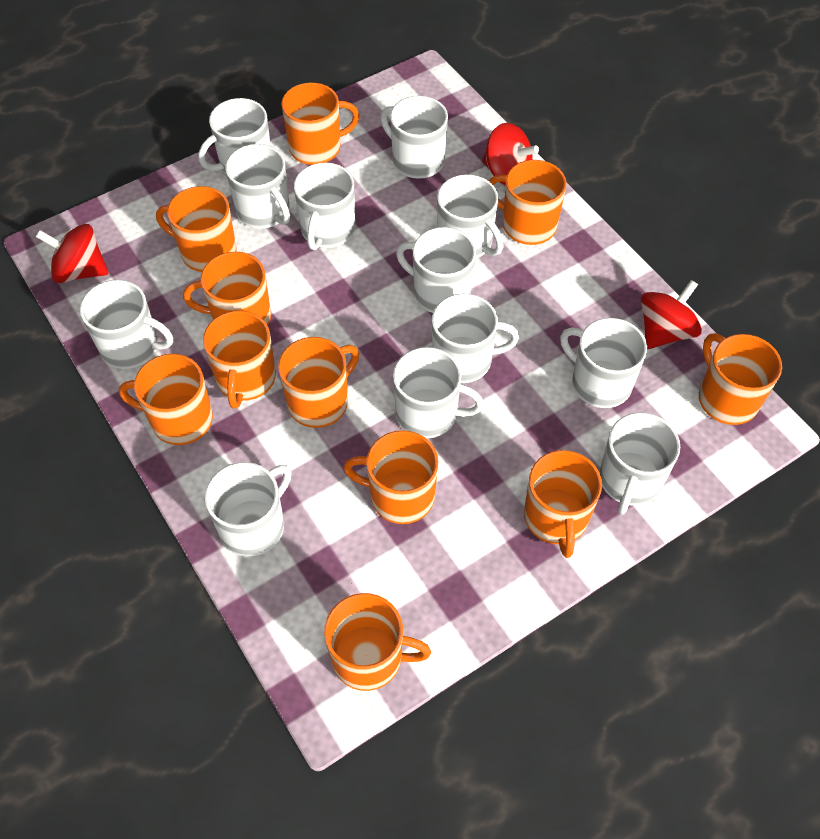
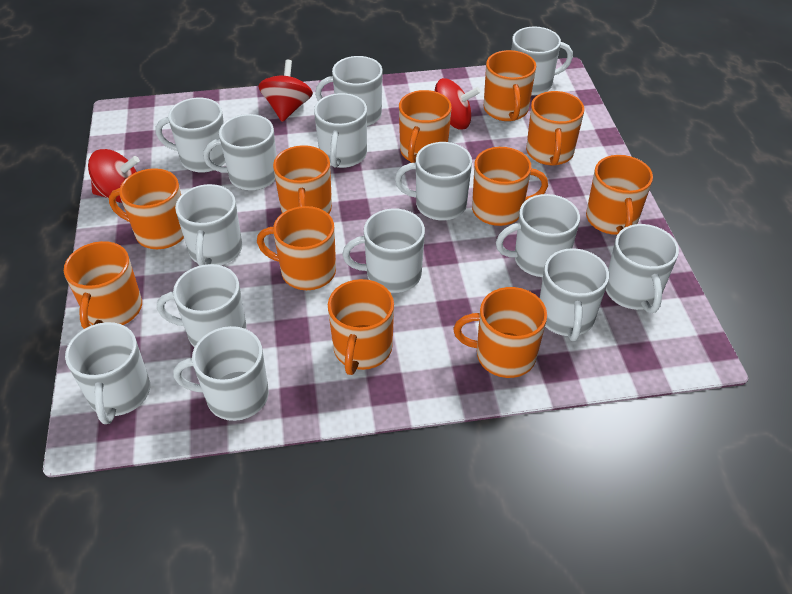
white mug: [80,280,173,369] [198,98,271,176] [205,462,291,557] [225,144,290,228] [294,162,355,250] [380,96,448,179] [393,347,484,438] [396,227,476,313] [432,294,519,383] [437,174,504,259] [560,318,647,408] [599,412,680,515] = 12 -> [65,322,150,424] [156,98,226,173] [157,264,246,347] [173,326,269,421] [175,184,242,266] [203,114,277,191] [314,93,367,168] [315,56,383,126] [342,209,425,293] [395,142,472,220] [496,194,580,277] [511,27,573,96] [540,248,609,341] [606,224,679,314] = 14

